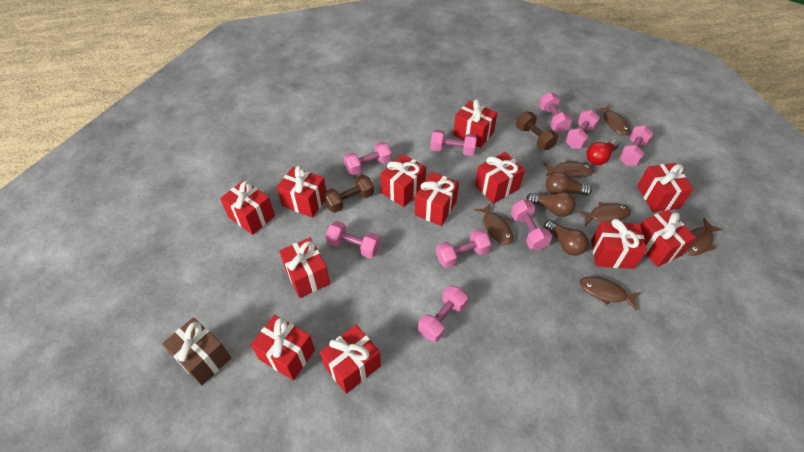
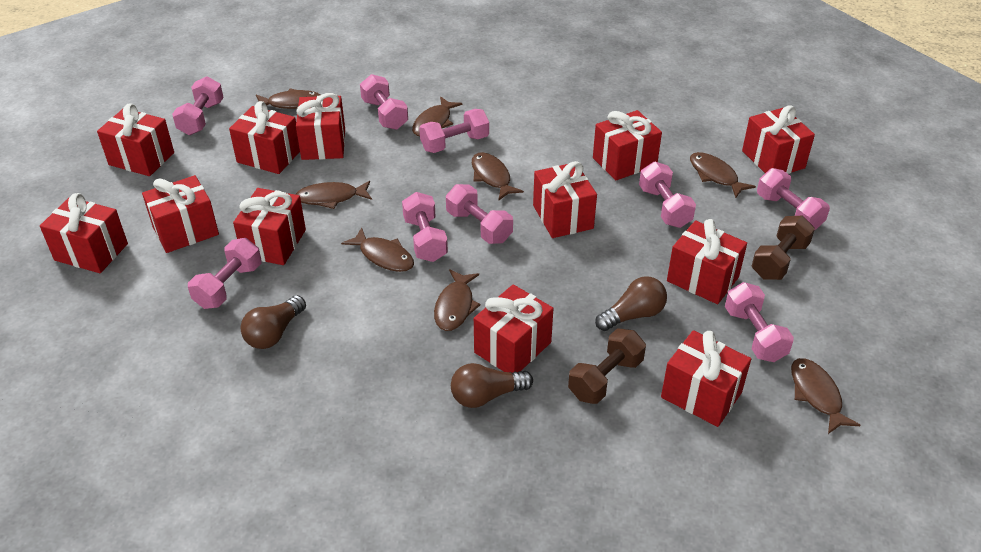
brown fish: [474,204,513,245] [544,159,594,178] [578,202,631,226] [580,277,640,311] [595,104,630,135] [685,218,723,256] = 6 -> [256,88,321,109] [296,181,372,209] [341,227,414,272] [412,96,463,136] [434,269,481,331] [472,152,524,200] [690,152,756,198] [791,358,860,434] = 8
brown gift: [162,317,231,386] = 1 -> none = 0
red light bulb: [586,140,619,165] = 1 -> none = 0

